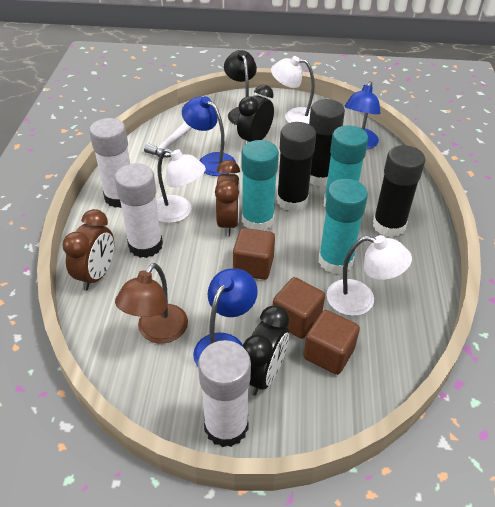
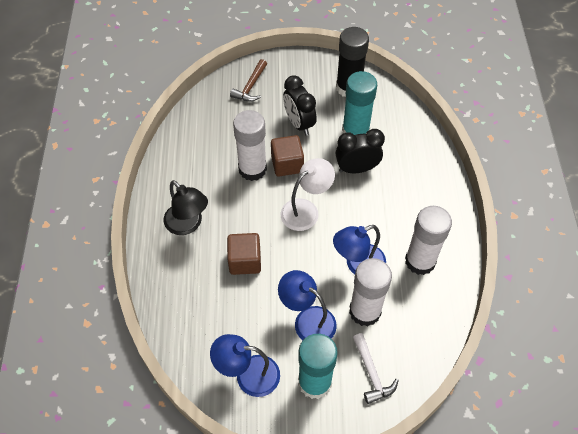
black glue stick: [277,122,316,212] [309,99,345,186] [373,145,425,237] = 3 -> [336,27,369,97] = 1
brown clock: [62,209,114,291] [215,160,240,236] = 2 -> none = 0
brown cube: [233,228,275,280] [273,277,325,339] [304,310,360,375] = 3 -> [227,233,261,275] [271,135,304,176] = 2
brown hammer: none = 0 -> [230,59,267,102] = 1
brown lamp: [115,263,188,344] = 1 -> none = 0
turquoise glue stick: [241,140,279,231] [318,179,368,274] [324,125,368,207] = 3 -> [298,334,338,399] [342,71,377,135] = 2
white lamp: [156,148,206,223] [271,56,315,124] [327,235,412,316] = 3 -> [281,158,335,231] = 1

